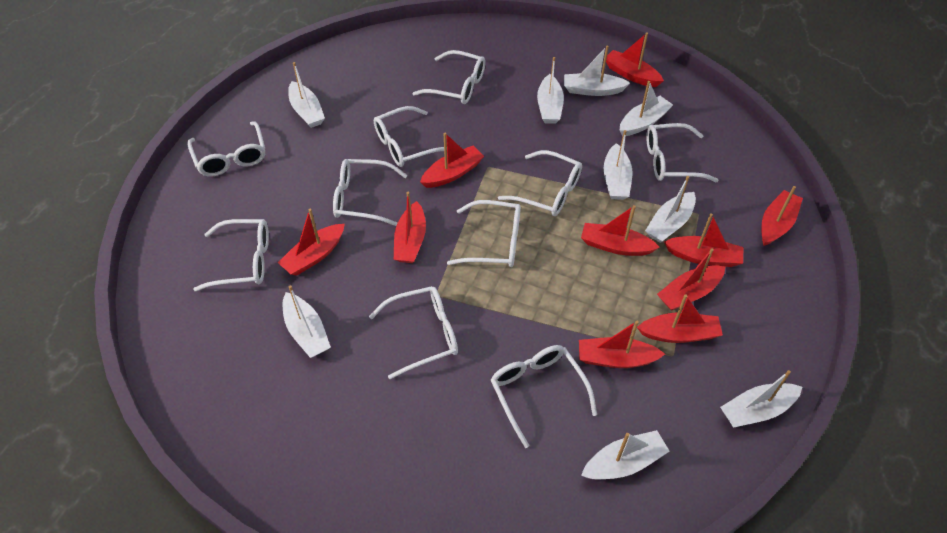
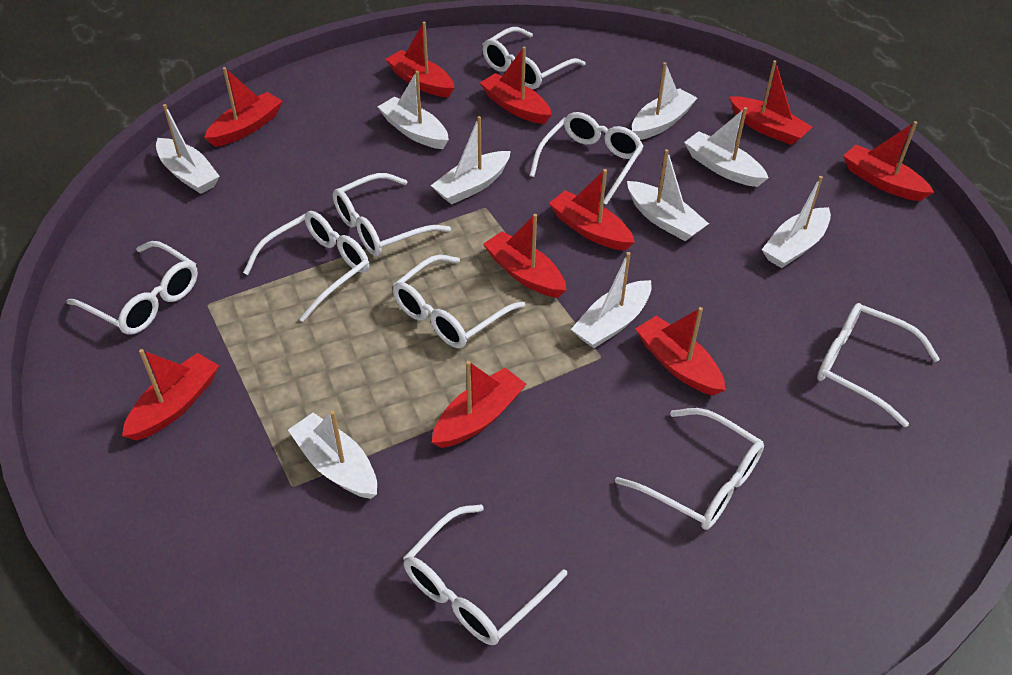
white glasses: [187,121,265,176] [193,219,269,291] [333,159,407,226] [369,286,458,379] [374,106,444,167] [413,50,486,104] [447,200,521,267] [491,345,597,448] [498,150,582,216] [646,123,719,182] = 10 -> [66,241,198,335] [243,211,369,322] [333,173,451,256] [392,255,525,348] [403,505,567,645] [482,27,585,89] [529,112,644,205] [615,408,764,530] [817,303,940,427] = 9

